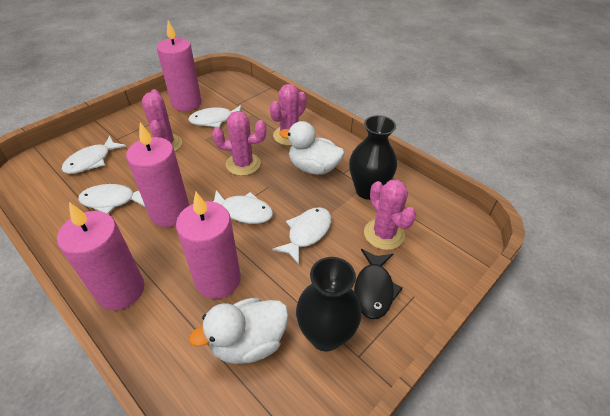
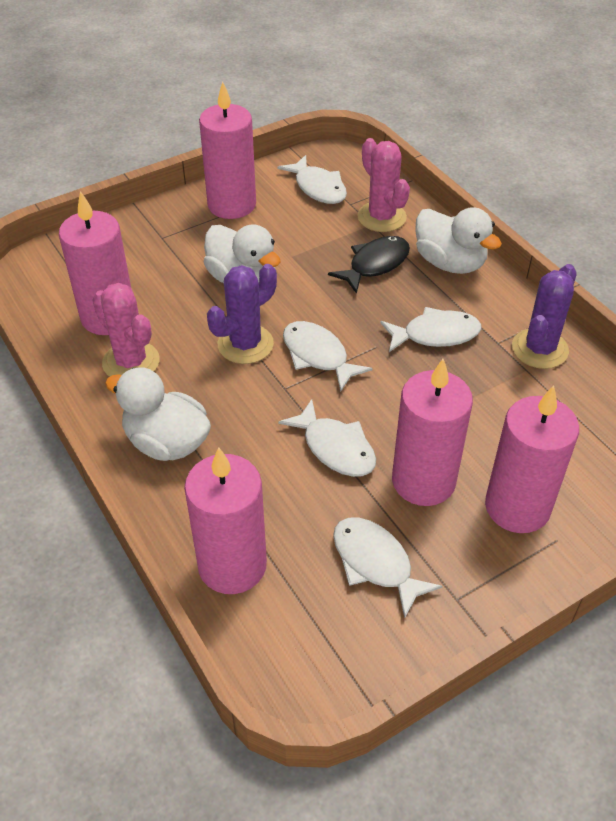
black vase: [296,257,362,351] [349,115,397,200] = 2 -> none = 0
pink cactus: [142,89,182,151] [212,111,266,176] [270,84,307,146] [364,180,416,250] = 4 -> [93,283,159,377] [357,138,410,232] = 2
pink candle: [57,202,144,310] [126,122,190,227] [157,20,202,111] [176,192,241,299] = 4 -> [59,191,131,335] [184,447,267,594] [199,81,256,219] [392,359,473,506] [485,385,579,533] = 5
purple cactus: none = 0 -> [207,264,277,364] [512,264,577,369] = 2
white duck: [189,298,289,364] [279,121,344,175] = 2 -> [105,367,211,461] [204,224,281,283] [415,207,502,274] = 3

